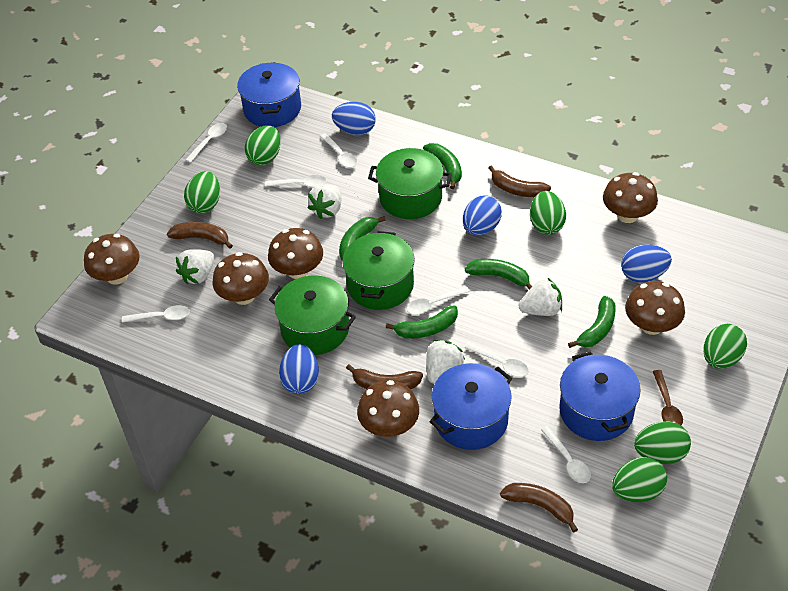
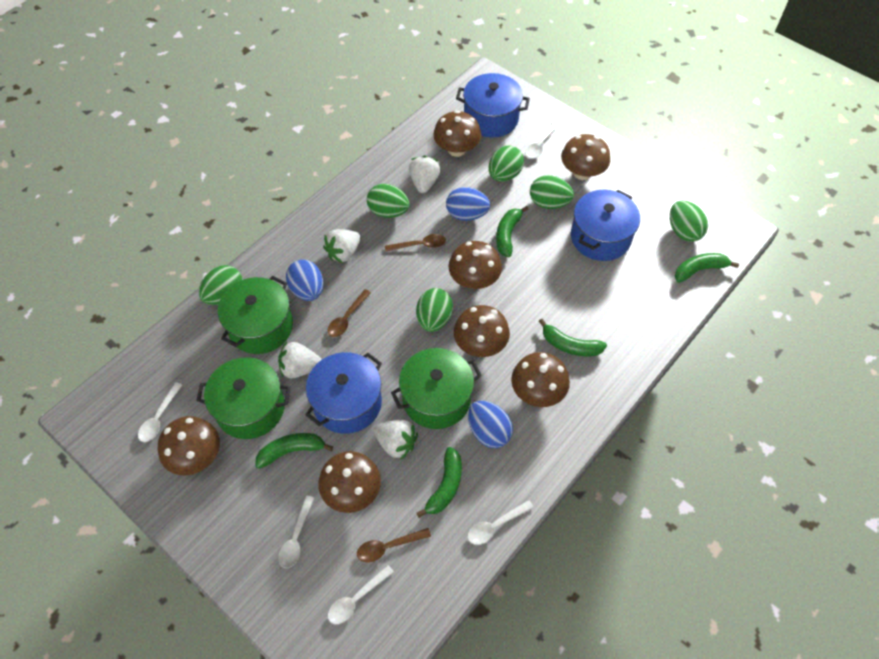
blue egg: [279,344,319,394] [332,102,376,135] [463,195,502,235] [621,244,672,282] = 4 -> [286,260,323,301] [446,187,490,221] [468,401,513,448] = 3
brown banana: [167,222,233,249] [346,364,423,389] [489,165,551,197] [500,483,578,532] = 4 -> none = 0
brown mushroom: [84,234,139,285] [213,252,269,305] [268,228,323,279] [357,380,419,437] [603,172,658,223] [625,281,685,335] = 6 -> [158,416,220,475] [318,451,381,513] [433,110,481,157] [449,241,502,289] [454,305,510,357] [511,352,570,407] [561,134,610,180] = 7
brown spoon: [653,370,683,426] = 1 -> [328,289,371,337] [357,528,431,562] [385,234,446,252] = 3
white spoon: [122,305,190,323] [186,123,227,163] [265,175,327,188] [320,133,357,168] [407,286,470,315] [465,342,529,377] [541,426,591,483] = 7 -> [138,382,182,442] [278,495,314,568] [328,565,394,624] [467,500,534,545] [525,123,558,159] = 5

